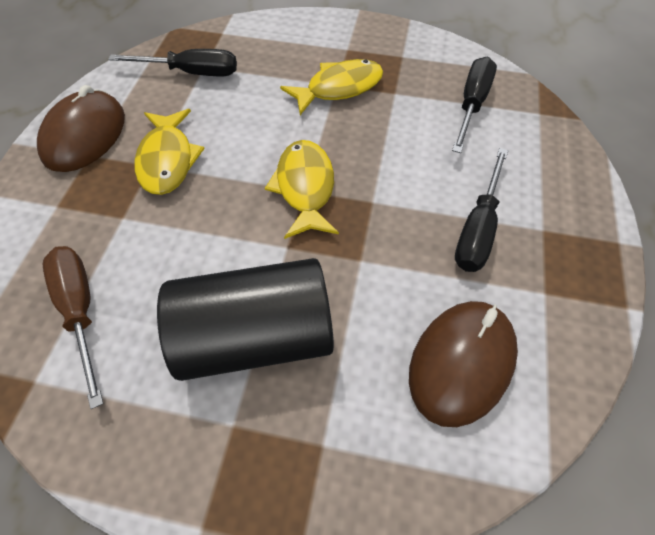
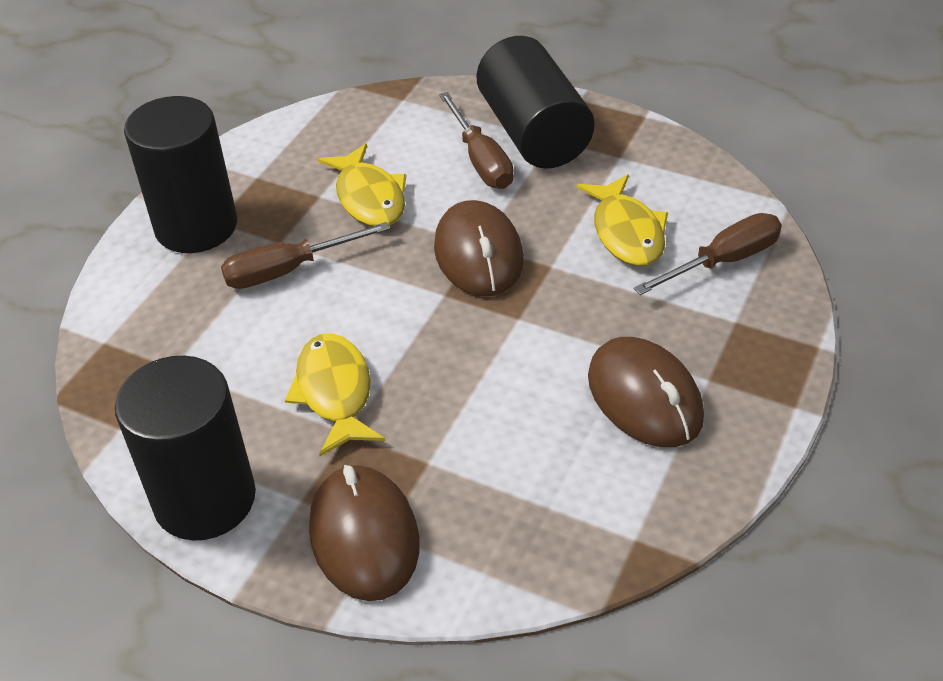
black cylinder: [157,258,334,381] = 1 -> [115,356,256,540] [124,96,237,253] [477,36,594,169] = 3
black screwdriver: [108,49,237,76] [452,57,497,153] [455,148,508,272] = 3 -> none = 0
brown mouse: [37,85,125,172] [409,301,518,427] = 2 -> [309,465,419,601] [434,200,524,296] [588,337,704,447] = 3
brown screwdriver: [43,246,104,409] = 1 -> [221,222,390,289] [439,92,514,189] [634,213,782,295] = 3

